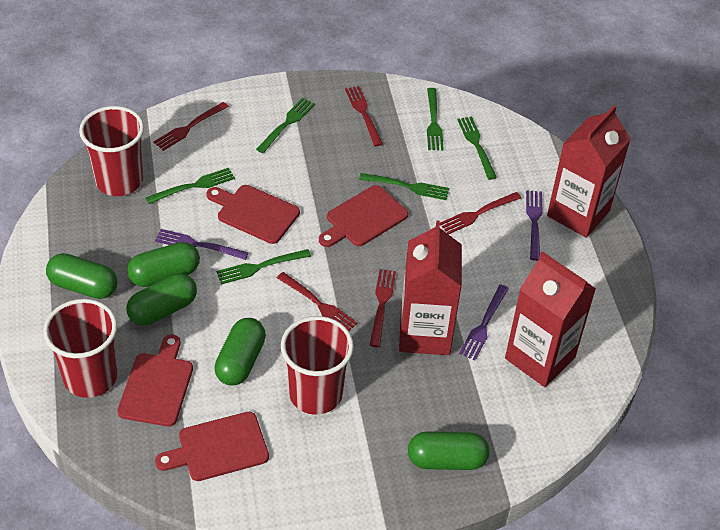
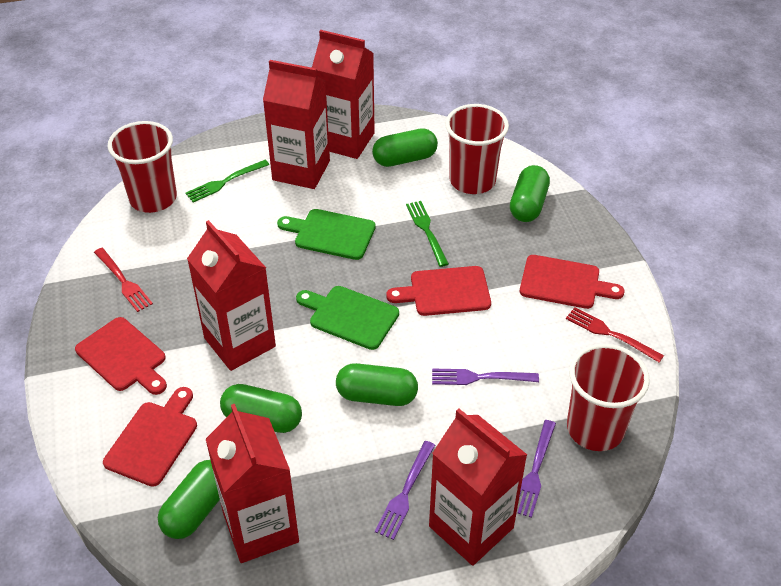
green cutting board: none = 0 -> [277,209,376,260] [296,286,399,350] = 2
green fork: [145,168,235,204] [216,249,311,284] [256,98,315,153] [359,173,449,200] [427,88,444,150] [457,116,497,180] = 6 -> [185,160,269,202] [406,201,449,267] = 2
red carton: [399,220,462,355] [505,251,596,387] [547,105,631,238] = 3 -> [187,220,276,371] [206,404,299,563] [263,60,330,189] [312,30,375,159] [429,408,527,566] = 5
red fork: [153,102,229,151] [277,272,357,331] [345,86,383,146] [370,269,396,347] [440,192,521,234] = 5 -> [94,248,153,312] [566,307,664,362] = 2

